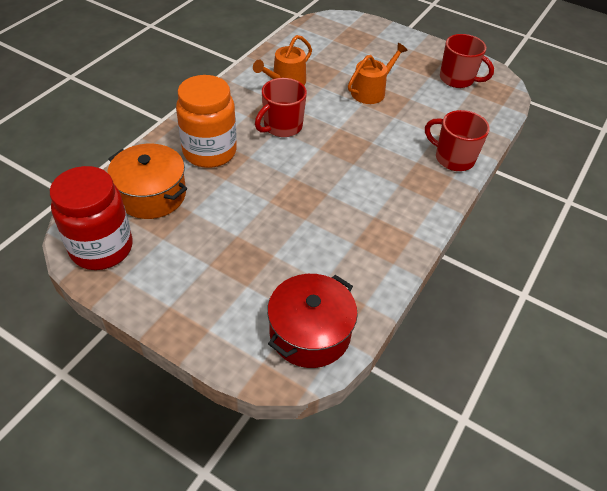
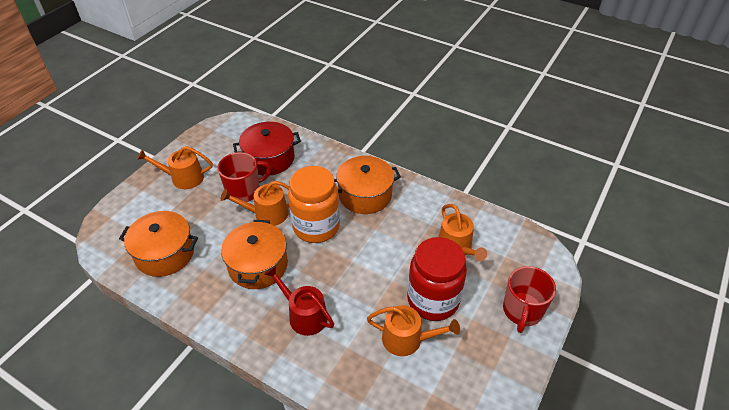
orange pot: [107,144,188,219] = 1 -> [119,211,198,277] [221,220,288,289] [334,156,401,214] = 3
orange watering can: [253,35,312,85] [348,43,408,104] = 2 -> [137,146,213,189] [221,181,290,226] [367,305,460,356] [438,204,487,261] = 4
red mug: [255,78,307,137] [425,110,490,171] [440,34,494,88] = 3 -> [218,152,271,202] [503,266,556,333] = 2
red watering can: none = 0 -> [264,265,334,336] = 1

